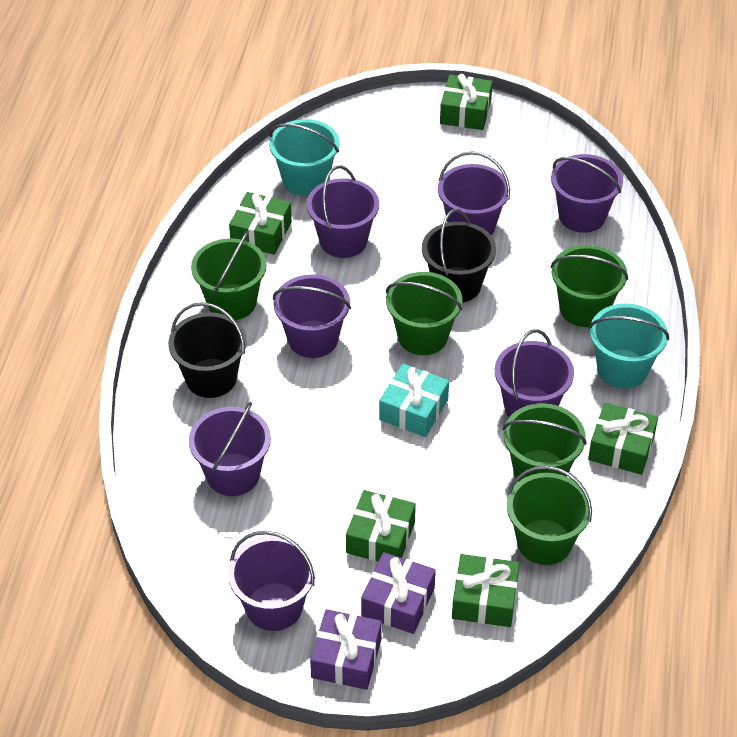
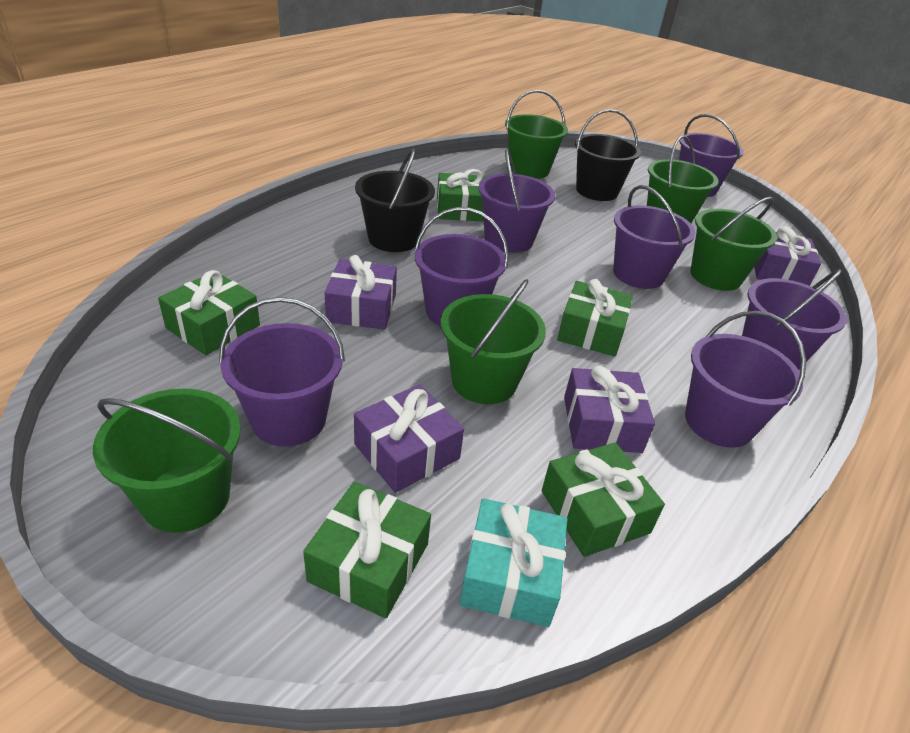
purple gift: [310,609,382,690] [361,552,436,634] = 2 -> [325,255,397,330] [354,384,464,493] [564,366,655,453] [754,226,821,286] = 4
turquoise bucket: [269,119,340,196] [588,304,669,389] = 2 -> none = 0

